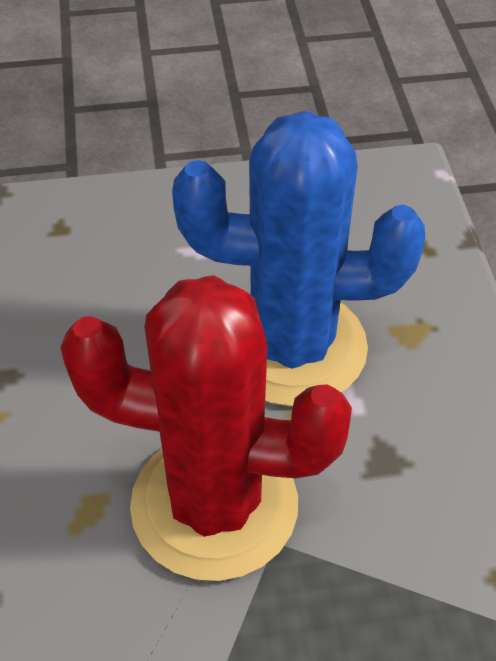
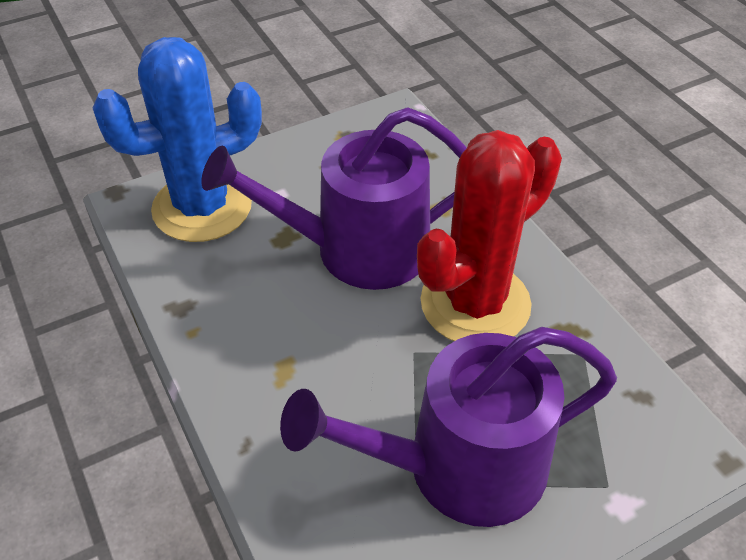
purple watering can: none = 0 -> [202,107,467,290] [280,327,617,527] = 2

